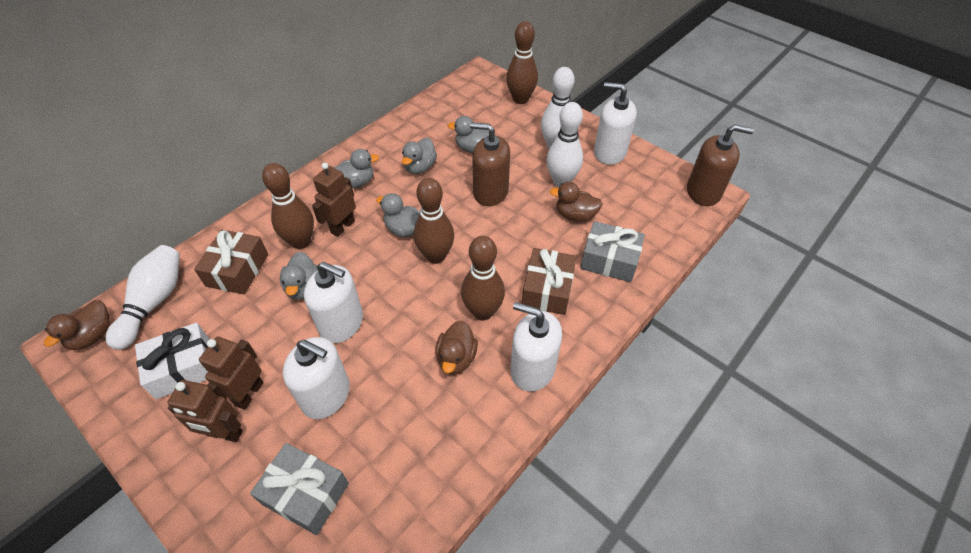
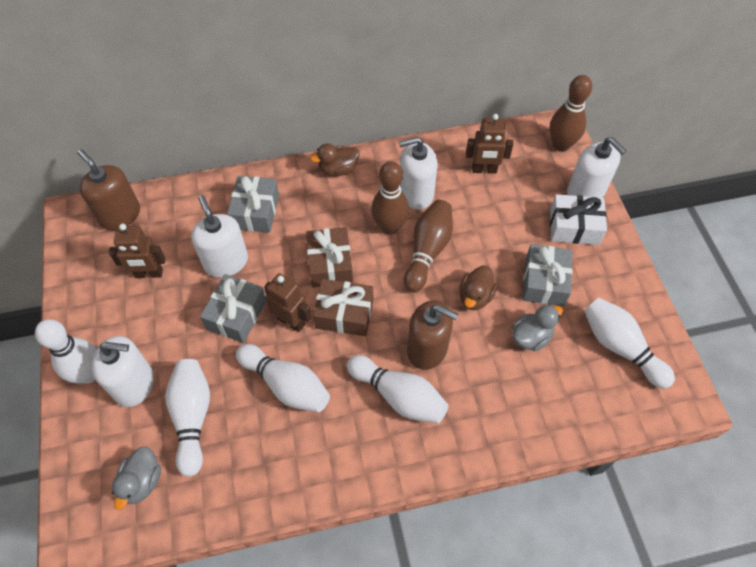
brown bowling pin: [262,163,314,249] [414,178,454,264] [461,236,505,320] [506,21,538,104] = 4 -> [371,161,409,235] [404,200,453,292] [549,75,592,152] = 3
brown duck: [44,300,110,350] [436,321,478,374] [550,182,603,222] = 3 -> [310,143,360,176] [459,265,497,310] = 2
grey duck: [280,252,318,300] [333,149,379,188] [376,193,420,237] [402,138,437,174] [448,116,489,153] = 5 -> [112,446,161,510] [512,304,563,351] = 2
grey gift: [250,443,349,535] [580,221,645,282] = 2 -> [200,274,266,343] [227,176,279,233] [522,244,572,307] = 3
white bowling pin: [106,245,180,350] [541,67,575,149] [547,102,583,187] = 3 -> [35,319,97,384] [165,359,210,477] [236,344,330,412] [347,355,448,423] [584,298,675,389] = 5

